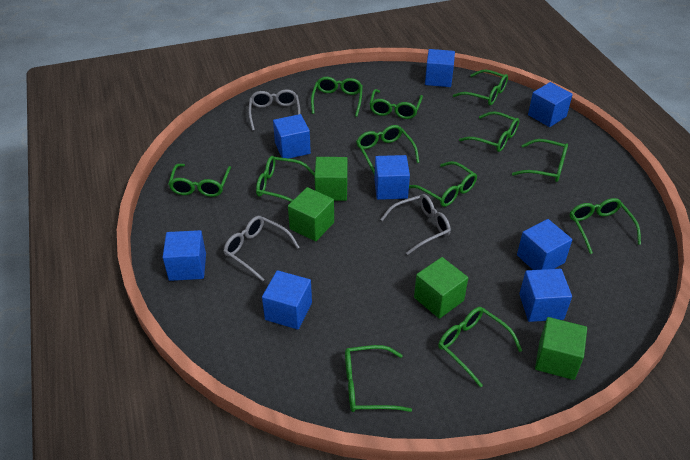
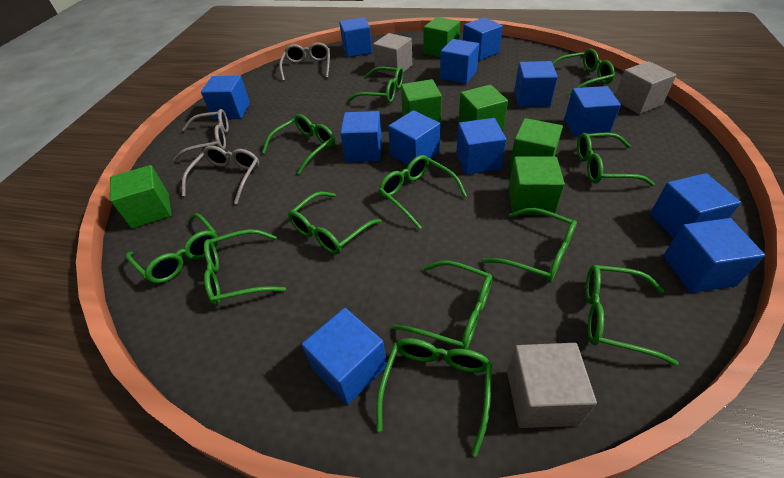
blue cube: [163,230,206,281] [262,270,312,330] [273,114,311,158] [374,155,410,200] [425,49,455,87] [517,219,572,270] [519,269,572,322] [528,82,573,127] = 8 -> [201,76,250,119] [302,308,387,405] [339,17,372,57] [340,111,382,162] [388,110,440,165] [440,39,479,84] [456,118,506,175] [463,17,503,61] [514,61,558,107] [564,86,621,138] [650,173,741,239] [663,218,765,293] = 12
green cube: [288,187,334,241] [314,157,348,201] [414,257,468,319] [535,317,587,380] = 4 -> [110,165,172,229] [401,79,442,125] [424,17,460,57] [459,85,508,131] [508,157,565,215] [509,118,563,170] = 6
grey cube: none = 0 -> [373,33,412,76] [507,343,597,428] [615,61,676,114] = 3

